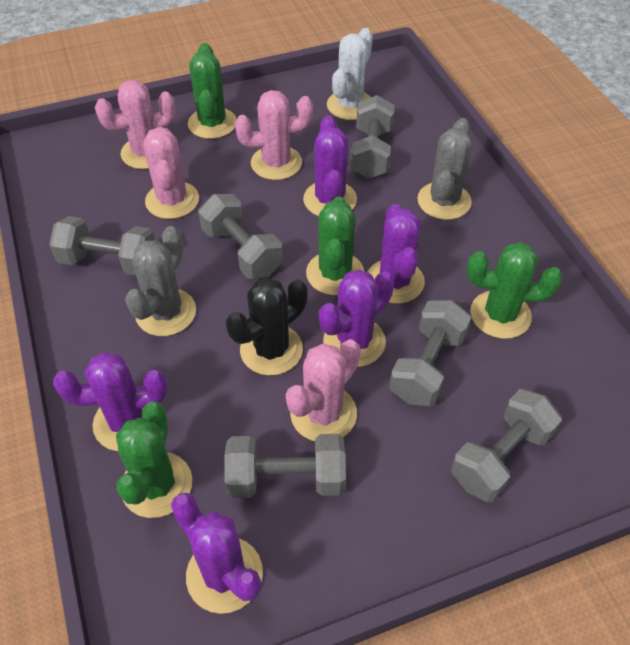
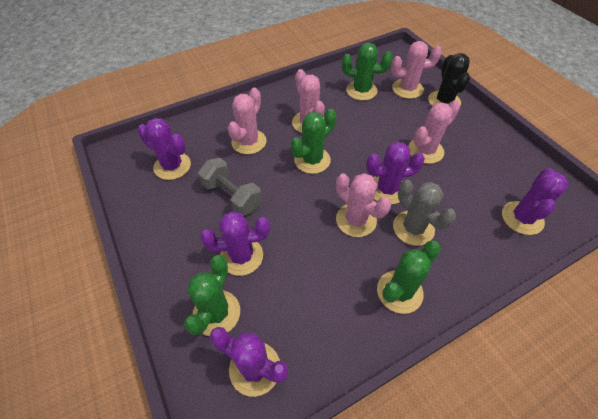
grey cactus: [125,226,196,336] [417,118,472,220] = 2 -> [393,180,456,246] = 1
grey dumbbell: [49,216,155,275] [198,194,283,279] [224,434,346,498] [351,95,395,179] [389,300,471,406] [451,389,562,502] = 6 -> [198,158,262,216] = 1
pink cactus: [95,80,176,169] [143,127,199,219] [235,90,313,180] [286,339,361,441] = 4 -> [228,88,266,154] [292,69,325,133] [336,173,391,237] [391,41,442,99] [408,100,460,164] = 5
white cactus: [327,28,373,120] = 1 -> none = 0

